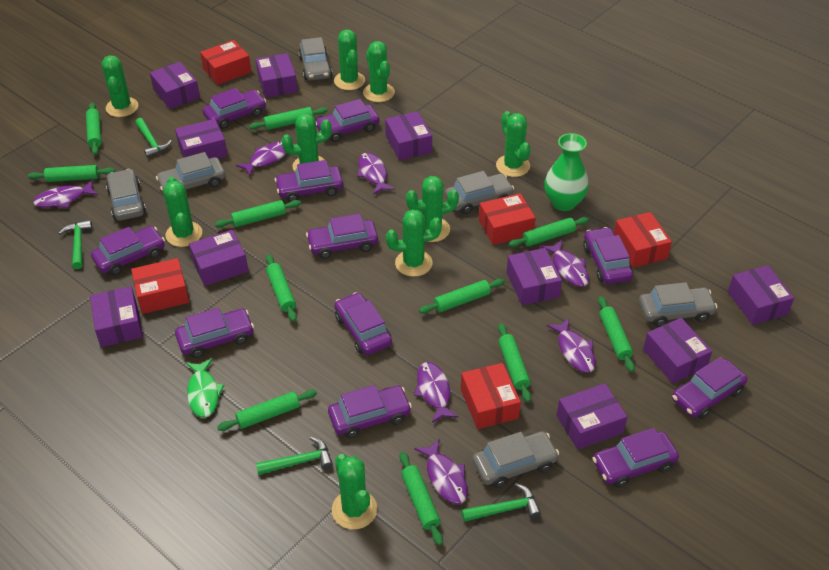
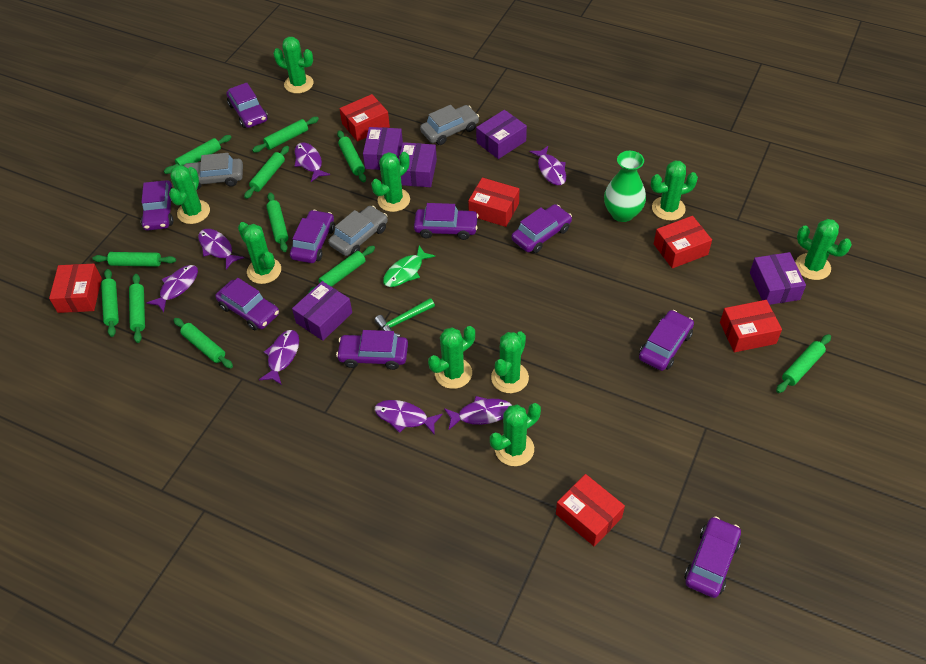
green hammer: [59,220,92,269] [135,118,172,158] [256,437,333,475] [461,483,541,522] = 4 -> [374,298,435,337] = 1
grey car: [106,169,146,221] [156,152,225,191] [298,37,332,81] [445,171,514,214] [472,431,559,488] [639,282,718,327] = 6 -> [184,153,243,190] [328,206,388,256] [420,105,479,145] = 3
purple box: [90,286,143,347] [150,62,200,109] [175,119,228,159] [189,230,248,286] [256,53,297,98] [385,111,432,160] [506,248,562,305] [557,383,628,450] [643,318,712,384] [728,265,794,325] = 10 -> [292,281,352,341] [363,127,403,170] [400,142,437,187] [476,110,527,159] [750,252,806,305] = 5
purple car: [91,226,165,275] [175,308,254,358] [203,88,266,129] [275,160,343,202] [306,214,378,259] [316,99,380,142] [328,385,412,438] [334,292,392,355] [583,227,633,284] [592,428,679,488] [672,357,747,419] = 11 -> [141,180,173,231] [215,278,279,330] [226,83,268,128] [290,210,335,263] [336,330,408,370] [414,203,479,240] [511,204,572,253] [639,310,694,371] [684,516,741,598] = 9
red box: [131,258,189,314] [200,40,251,85] [461,363,521,429] [479,193,536,245] [614,212,672,268] = 5 -> [49,264,102,313] [339,94,390,142] [468,178,519,227] [556,474,625,546] [654,216,712,268] [720,300,782,352] = 6

